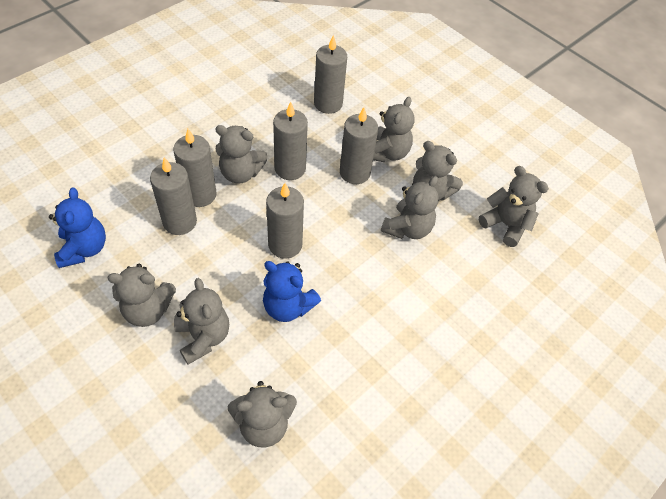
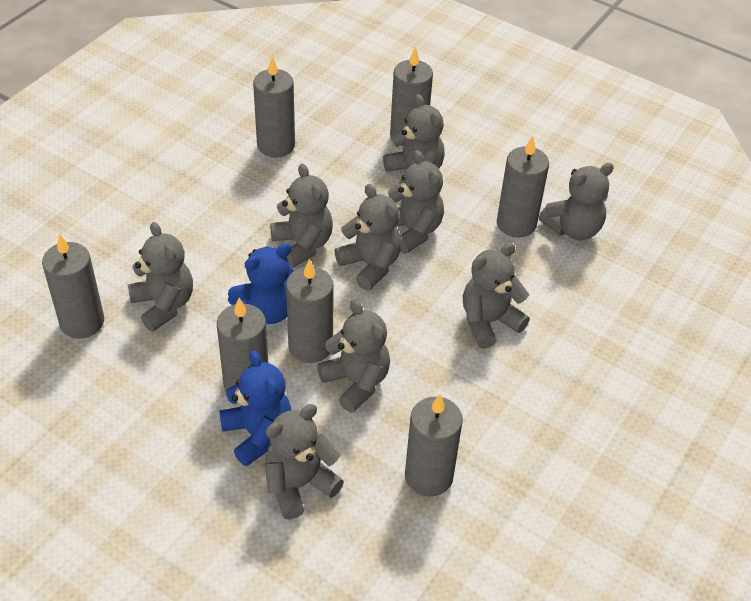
grey candle: [150,157,197,235] [173,129,217,207] [266,183,304,259] [273,102,308,180] [314,35,347,114] [340,107,378,184] = 6 -> [42,234,104,339] [217,298,268,391] [253,57,295,158] [286,259,334,363] [390,47,433,147] [405,394,463,497] [497,136,549,238] = 7
grey teddy bear: [108,264,176,327] [174,278,229,364] [215,125,267,184] [228,381,297,448] [373,97,415,162] [381,176,439,239] [413,141,463,201] [479,166,549,247] = 8 -> [128,222,193,331] [265,404,344,519] [270,163,333,268] [317,299,390,413] [335,184,402,290] [383,94,445,184] [388,150,444,254] [463,243,530,349] [539,163,614,240] = 9

